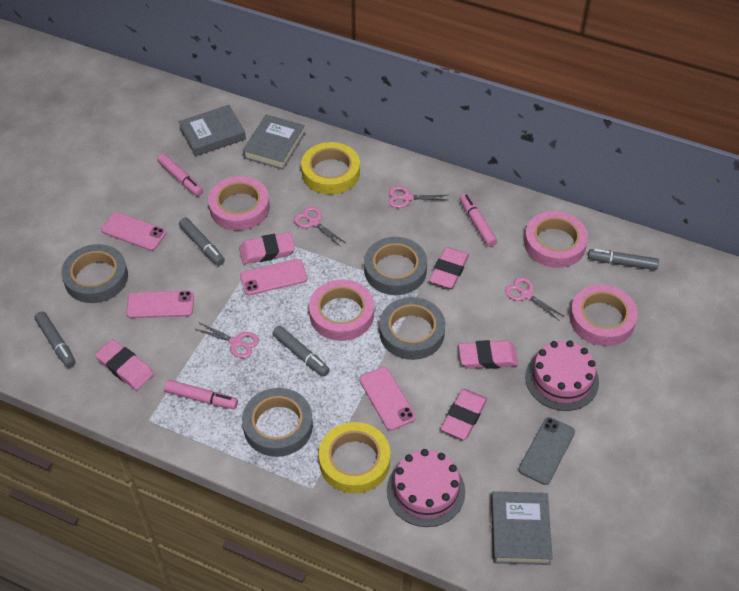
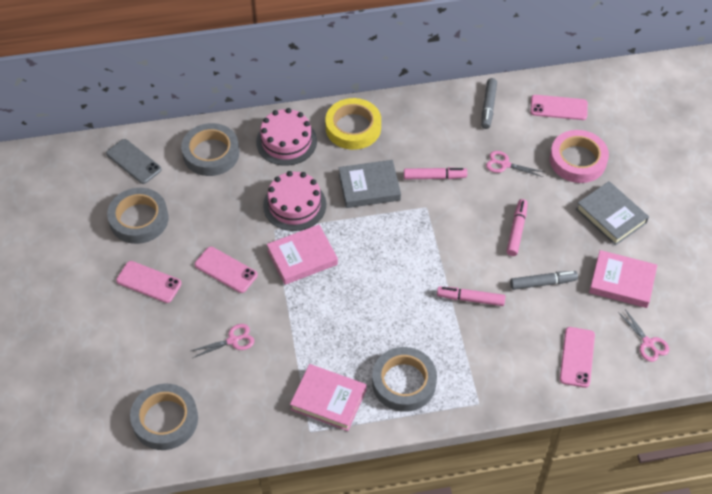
grey book: [179,105,246,156] [243,114,305,170] [491,491,553,565] = 3 -> [339,160,401,208] [576,181,649,246] = 2
grey marker: [34,311,75,368] [179,218,225,266] [272,326,330,377] [588,249,659,270] = 4 -> [481,78,497,129] [510,271,578,290] = 2
pink book: none = 0 -> [267,225,338,285] [290,364,366,431] [589,250,657,308] = 3
pink eraser: [95,339,154,390] [239,232,295,264] [429,247,469,288] [441,389,487,440] [458,340,518,369] = 5 -> none = 0
pink scissors: [195,323,259,358] [294,206,346,247] [389,186,448,208] [505,277,565,321] = 4 -> [191,324,254,358] [486,151,544,177] [618,308,669,362] = 3
pink tape: [208,176,270,231] [309,280,374,341] [524,211,588,268] [570,284,638,346] = 4 -> [550,130,609,183] = 1
yellow tape: [301,142,360,194] [319,422,390,494] = 2 -> [325,98,381,150] = 1

